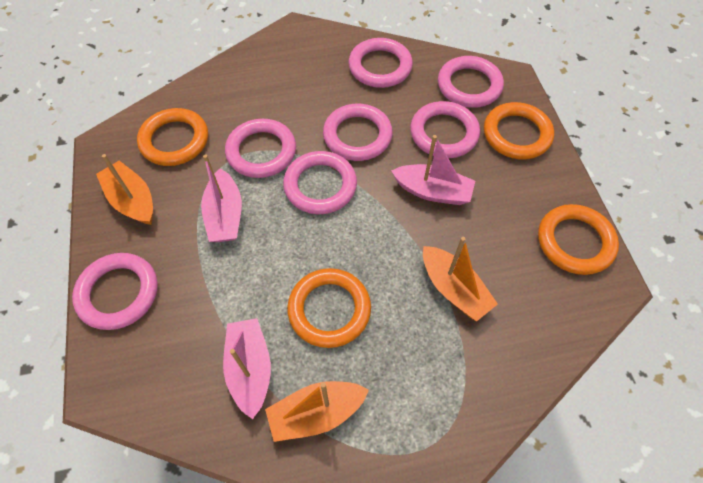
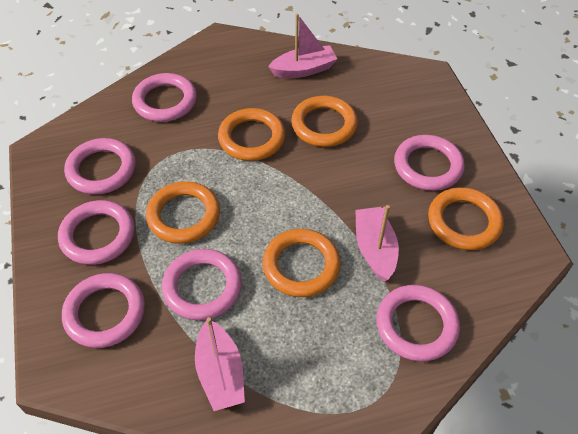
orange boat: [96,154,153,225] [265,381,369,442] [423,237,498,321] = 3 -> none = 0
orange ring: [137,108,208,166] [287,268,371,348] [484,102,554,160] [538,204,619,275] = 4 -> [146,181,220,244] [218,108,285,161] [262,229,341,297] [291,96,358,147] [428,187,504,250] = 5

